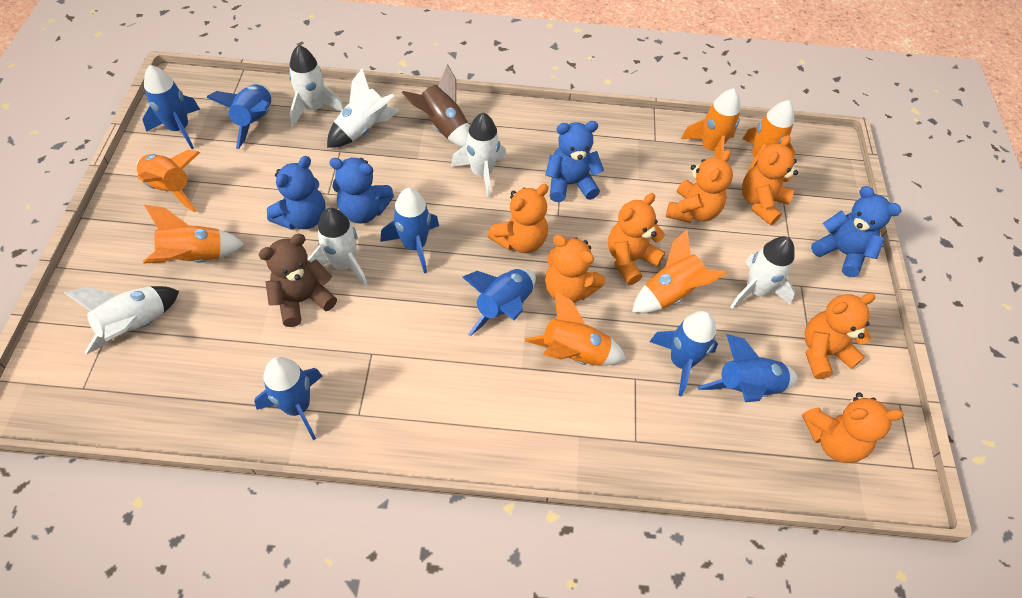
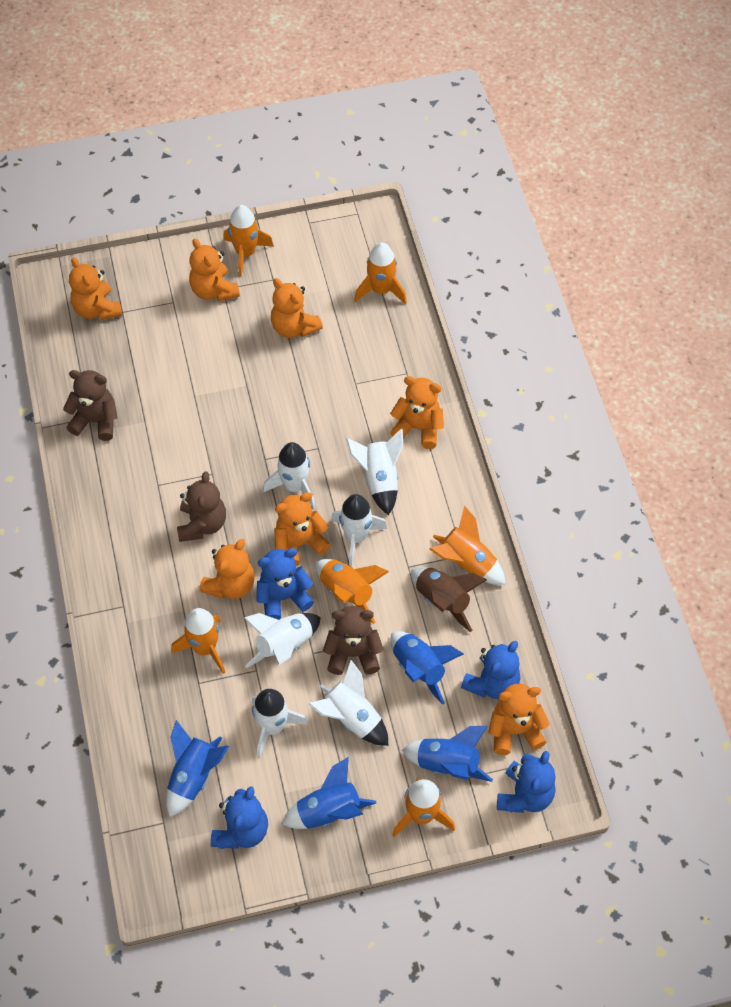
blue rocket: [142,65,200,149] [206,84,271,149] [254,357,322,440] [381,188,439,273] [462,269,536,336] [649,311,718,396] [698,334,798,402] = 7 -> [166,720,229,817] [282,757,376,829] [390,631,463,705] [402,726,493,782] = 4
brown teddy bear: [258,234,337,327] = 1 -> [63,370,117,441] [177,471,226,542] [323,606,384,675] = 3

